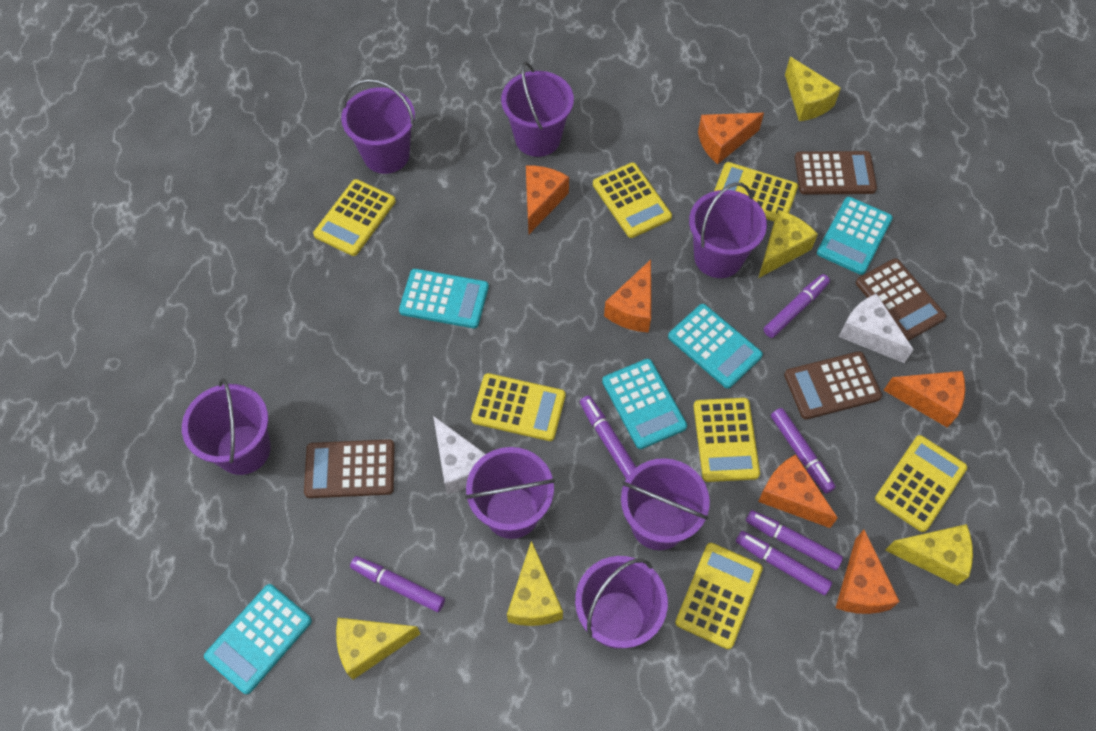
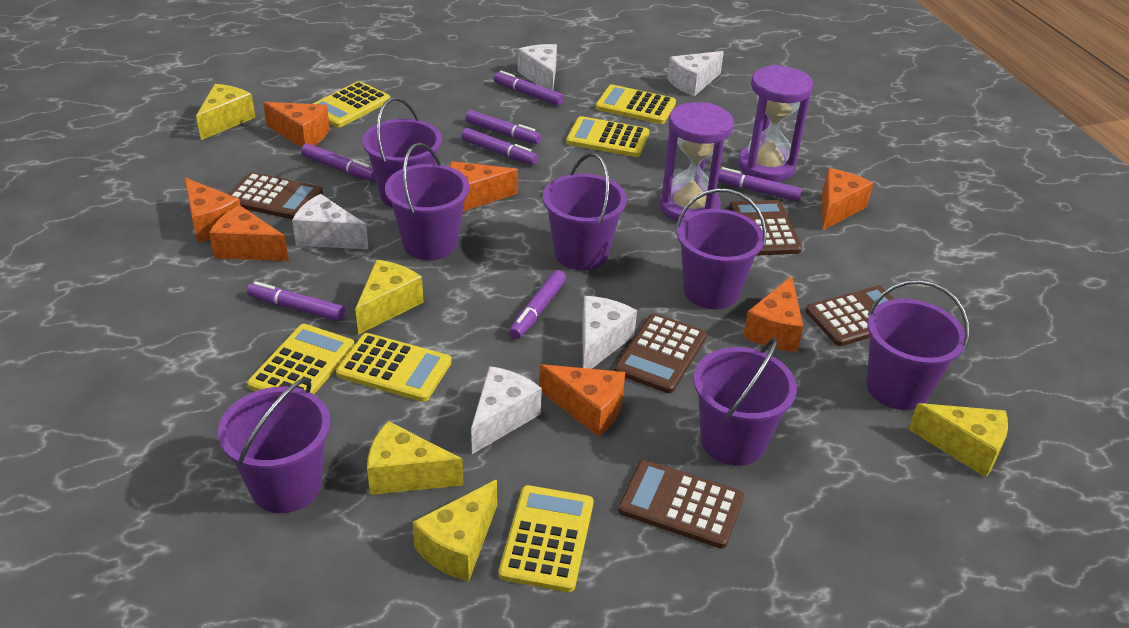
brown calculator: [304,439,395,498] [784,351,882,419] [795,151,877,195] [856,258,946,341] = 4 -> [228,172,323,219] [614,313,707,393] [618,460,744,549] [729,200,802,256] [806,285,894,346] = 5
orange cheese: [526,165,569,234] [604,260,651,333] [698,113,764,164] [758,454,838,528] [836,530,900,614] [884,371,965,428] = 6 -> [185,178,241,242] [209,205,289,261] [263,102,330,148] [449,161,518,211] [539,364,625,437] [743,276,803,352] [822,168,873,231] = 7
purple hourglass: none = 0 -> [659,102,734,222] [738,65,813,182] = 2
purple marker: [350,556,445,612] [580,396,636,479] [736,531,832,595] [746,510,843,570] [763,274,830,338] [771,408,836,494] = 6 -> [247,281,345,321] [301,143,375,181] [461,128,538,165] [465,110,541,144] [494,71,564,106] [509,270,566,339] [718,167,802,202] = 7
turquoise calculator: [204,584,312,694] [399,269,489,328] [602,359,687,449] [668,304,763,388] [817,197,893,275] = 5 -> none = 0
white cheese: [433,416,486,494] [838,293,914,363] = 2 -> [292,194,369,249] [471,366,542,454] [518,44,557,90] [582,296,637,369] [667,51,724,96] = 5
yellow calculator: [313,179,396,256] [471,373,566,441] [593,163,672,238] [675,543,763,649] [693,398,760,482] [714,162,798,221] [875,435,967,532] = 7 -> [247,324,354,394] [313,81,391,128] [336,333,452,402] [499,485,594,592] [566,116,649,157] [595,85,676,124] = 6

